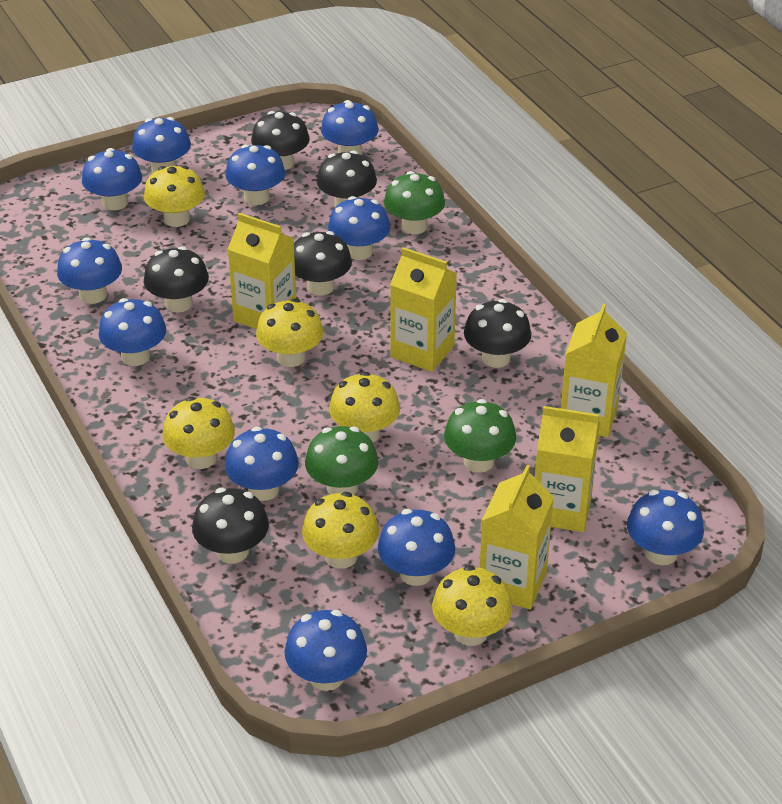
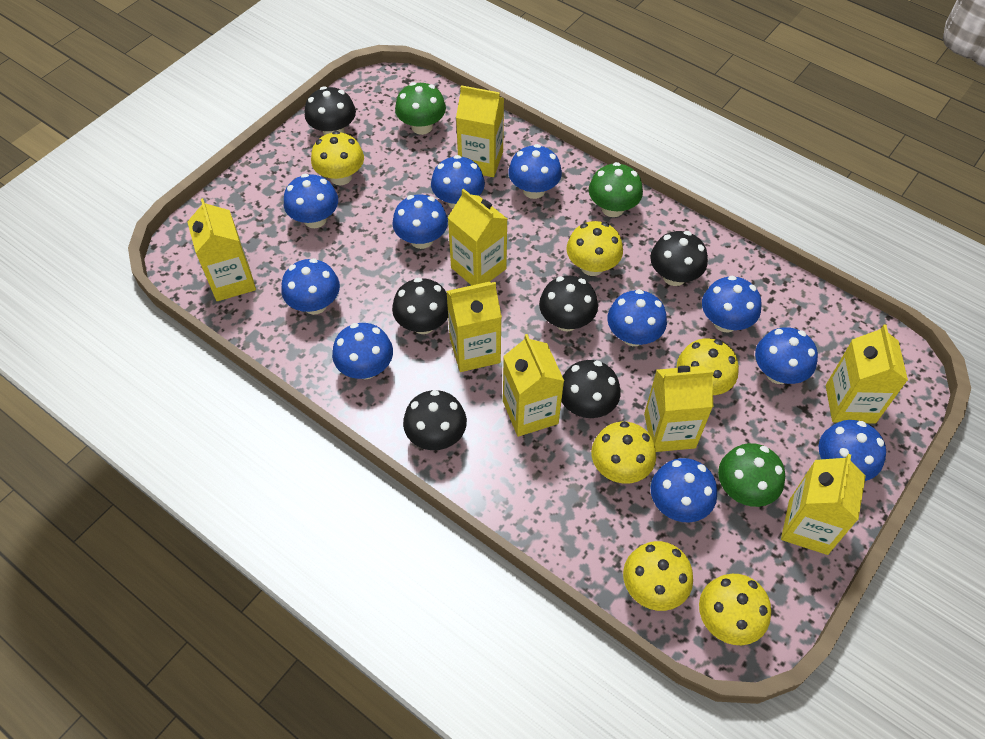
yellow carton: [228,213,296,329] [390,247,457,372] [480,465,554,610] [535,406,600,532] [561,304,627,437] = 5 -> [187,198,256,301] [446,282,502,372] [448,189,507,286] [456,85,504,177] [503,334,564,437] [644,366,714,452] [781,454,866,555] [826,324,908,423] = 8

